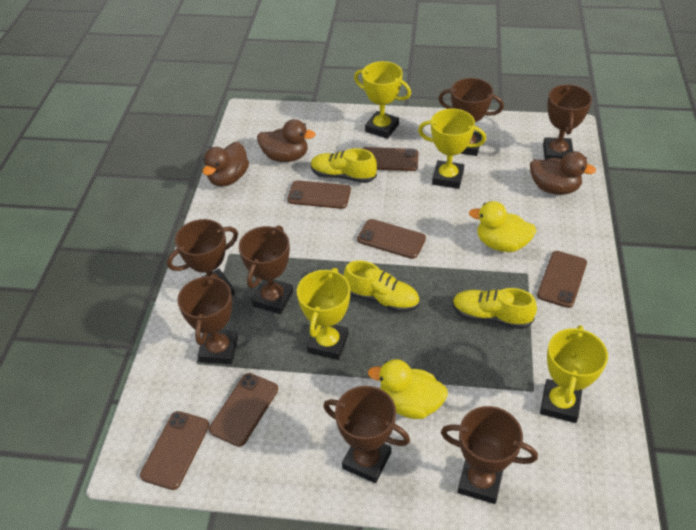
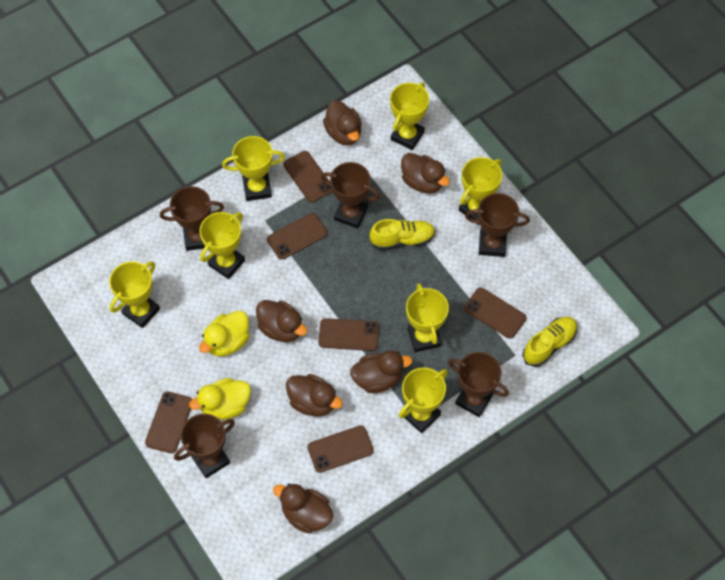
brown duck: [203,142,249,187] [257,119,316,162] [530,151,596,195] = 3 -> [256,300,307,342] [273,483,333,534] [286,374,343,417] [323,100,362,145] [350,350,412,393] [401,153,450,194] = 6
brown trophy: [167,219,238,295] [177,274,238,364] [239,225,293,314] [323,386,410,483] [438,78,504,156] [441,406,538,504] [543,84,592,160] = 7 -> [160,186,224,251] [174,413,235,478] [321,162,380,229] [448,352,509,417] [465,193,530,257] = 5
yellow shoe: [311,148,377,183] [343,260,419,313] [452,288,537,329] = 3 -> [370,219,435,250] [522,317,577,367] = 2
yellow trophy: [297,268,350,360] [354,61,411,139] [418,108,486,189] [540,325,608,423] = 4 -> [109,261,160,328] [199,212,245,279] [222,136,285,201] [390,82,429,150] [399,368,448,433] [406,283,449,352] [459,157,502,225] = 7

